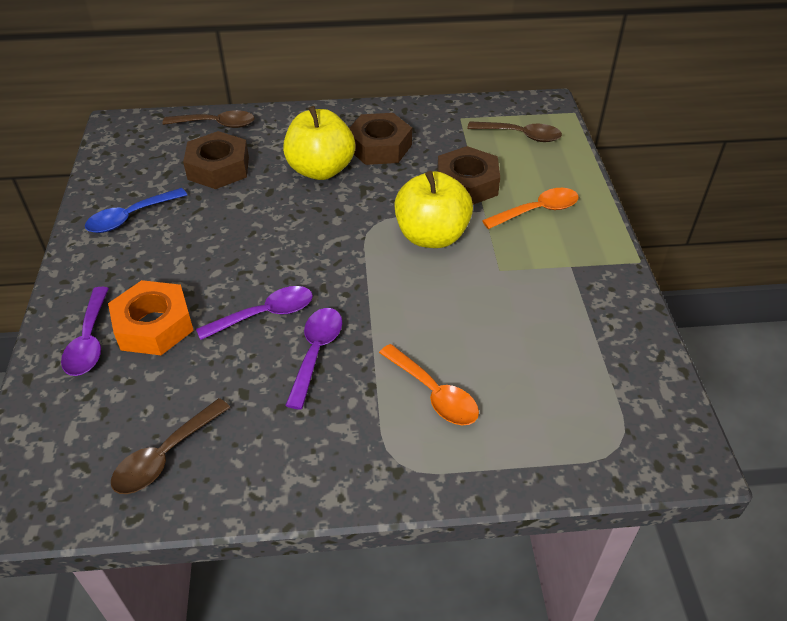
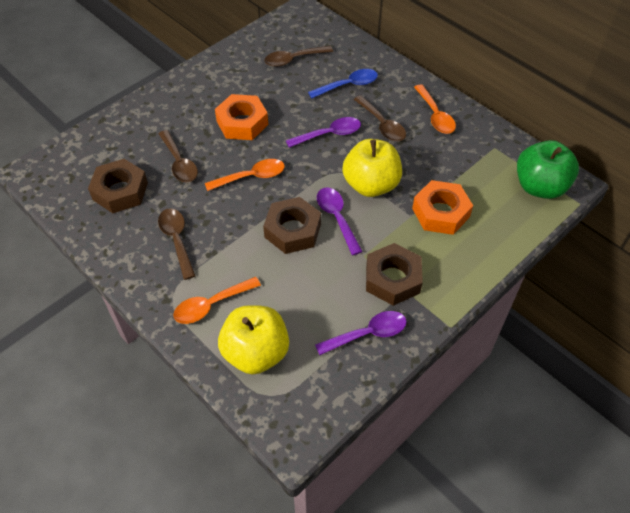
brown spoon: [111,398,230,494] [162,110,254,128] [467,121,562,142] = 3 -> [158,208,195,280] [159,130,198,182] [264,46,333,67] [354,95,406,141] = 4
green apple: none = 0 -> [517,140,579,199] = 1
orange nut: [108,280,194,355] = 1 -> [215,94,268,140] [412,180,473,235] = 2
orange spoon: [379,344,479,425] [482,188,578,229] = 2 -> [173,277,261,324] [205,159,285,191] [414,84,456,134] = 3

